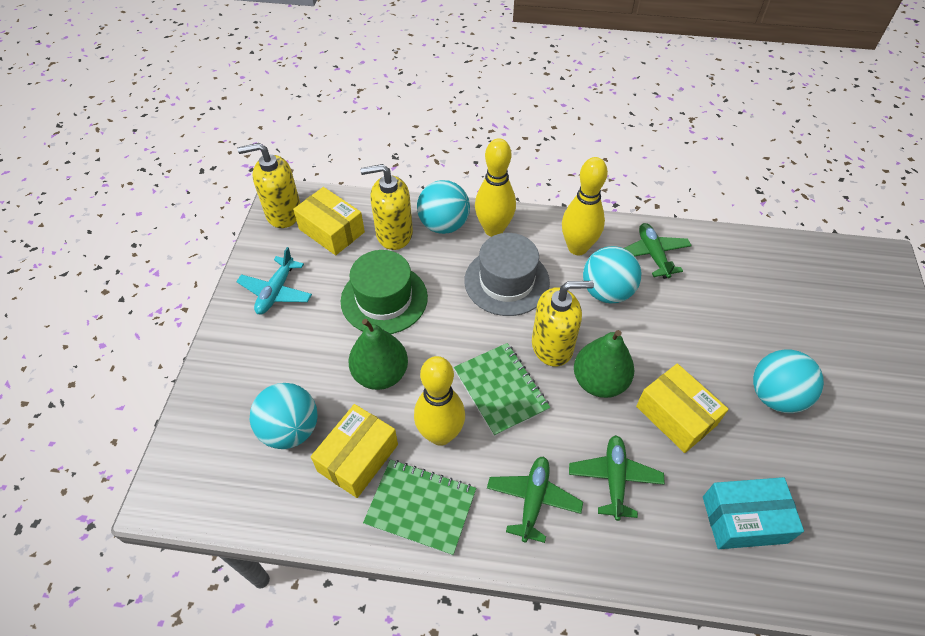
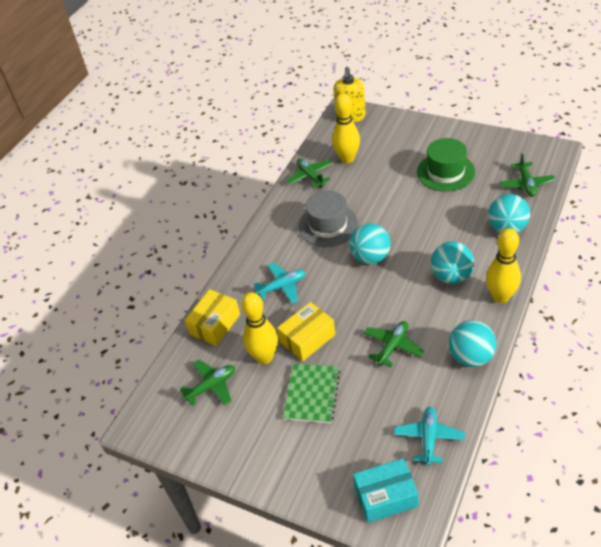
green notebook: [363,460,476,556] [454,343,550,437] = 2 -> [283,364,340,423] = 1
green pear: [348,319,408,390] [574,330,634,398] = 2 -> none = 0
green plane: [487,456,583,543] [569,435,665,521] [624,223,692,279] = 3 -> [180,360,235,406] [286,158,333,188] [364,321,424,367] [500,153,555,197] = 4
turquoise plane: [236,247,312,315] = 1 -> [254,263,305,303] [394,407,465,466] = 2
yellow box: [293,187,365,255] [311,404,398,498] [636,364,728,453] = 3 -> [185,289,240,346] [277,302,336,361] = 2
yellow soap dispenser: [237,143,300,228] [360,164,413,250] [532,281,594,367] = 3 -> [333,67,366,123] = 1

